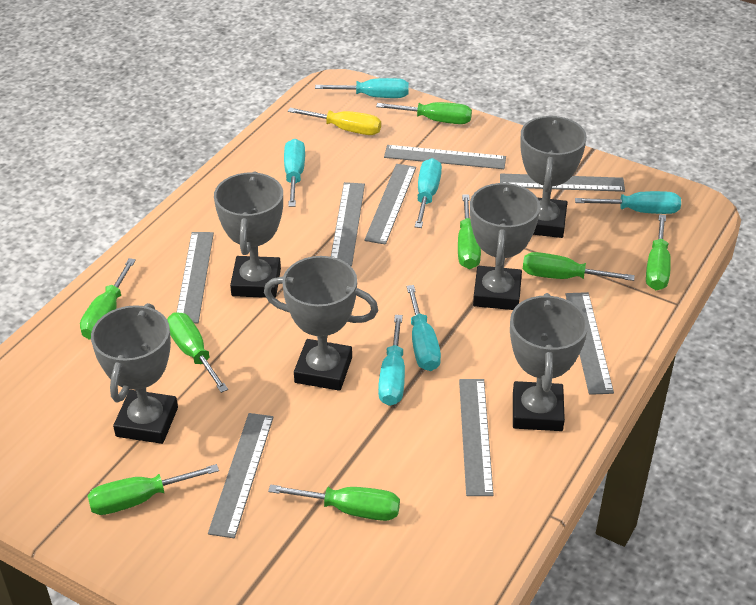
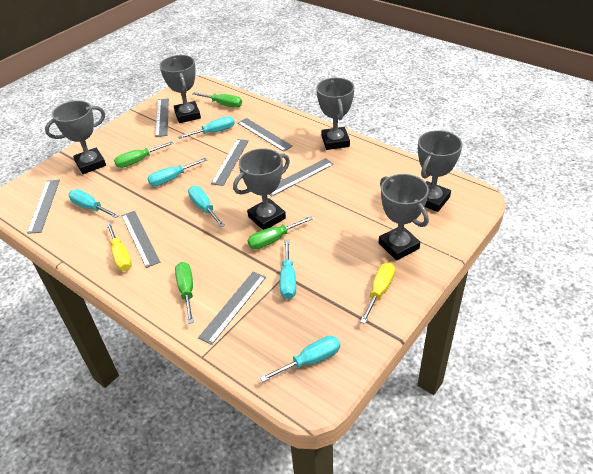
green screwdriver: [80,258,136,339] [87,464,219,515] [167,312,228,393] [268,484,400,521] [376,102,472,124] [458,195,481,269] [523,252,635,281] [646,214,671,290] = 8 -> [114,141,173,168] [175,262,194,324] [193,92,242,108] [248,216,313,249] = 4
grey ruler: [176,232,214,323] [208,413,274,538] [331,182,365,266] [364,164,416,245] [384,145,506,169] [459,379,494,496] [500,173,625,192] [566,292,614,395] = 8 -> [27,180,60,234] [121,211,160,268] [155,98,169,137] [198,272,266,345] [211,139,249,186] [238,118,293,152] [269,158,334,197] = 7
yellow screwdriver: [288,108,381,135] = 1 -> [106,222,132,271] [360,263,395,324] = 2

